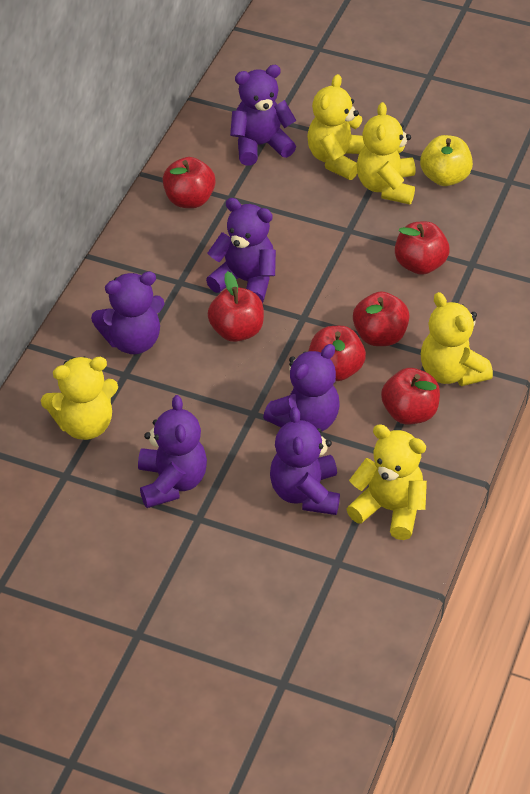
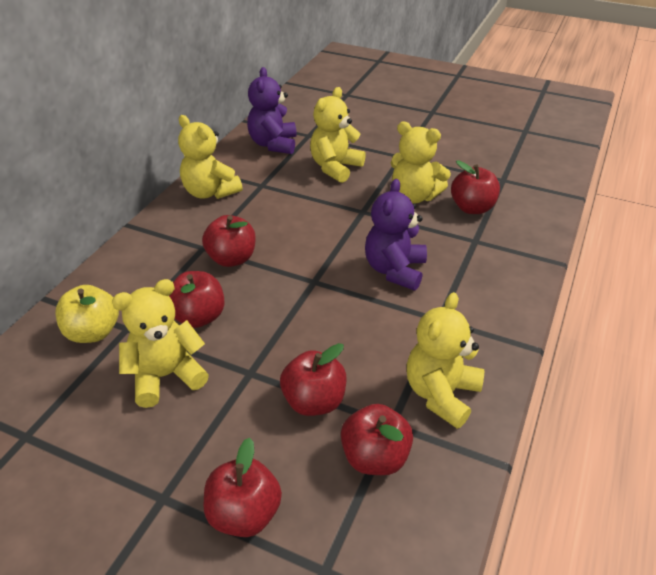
purple teddy bear: [91,271,165,354] [138,395,207,508] [206,198,276,303] [230,65,297,166] [263,344,340,431] [270,407,340,515] = 6 -> [247,67,297,154] [365,179,427,291] = 2

